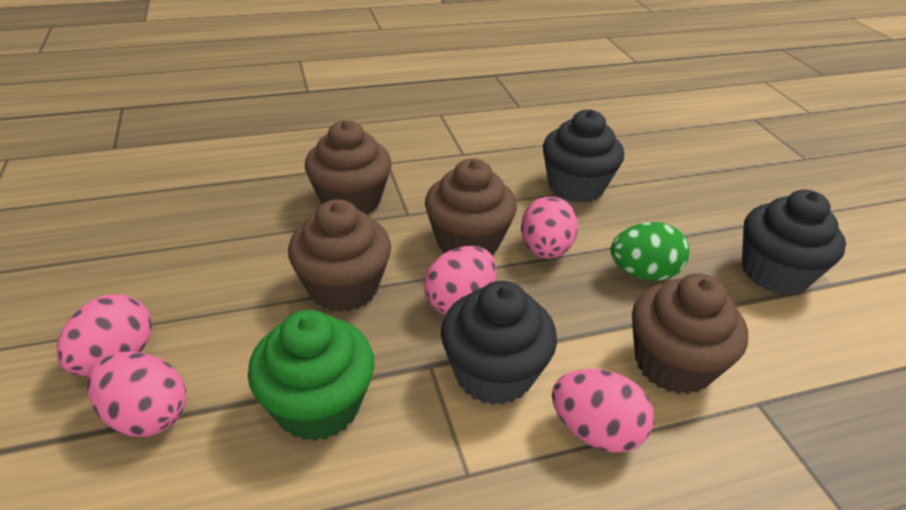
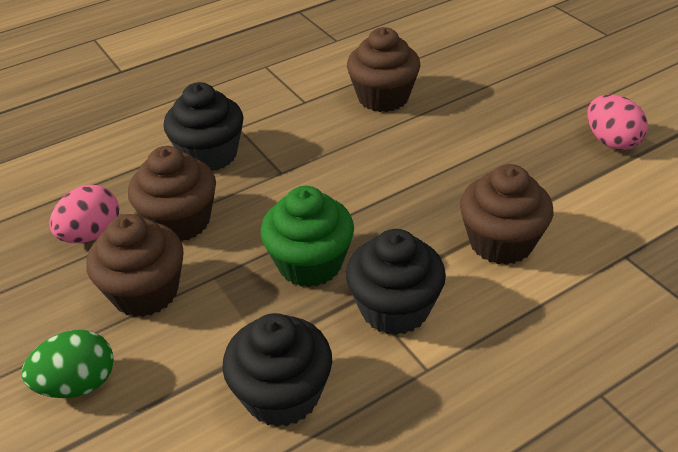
pink egg: [56,294,152,376] [87,351,186,437] [424,246,496,315] [521,197,578,259] [552,369,654,453] = 5 -> [49,185,119,243] [587,95,648,150] = 2

